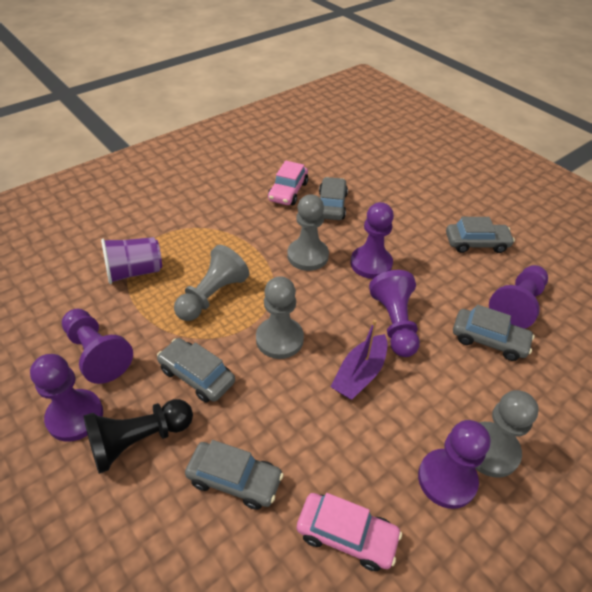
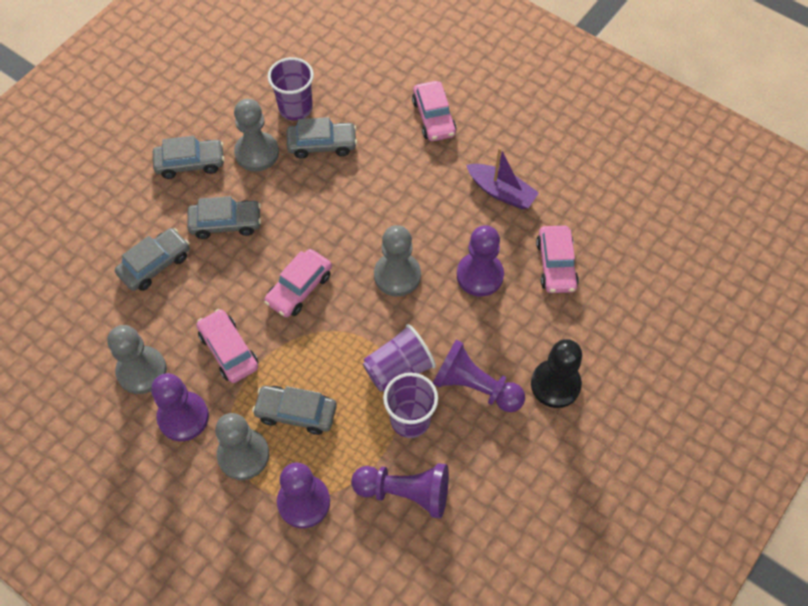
pink car: [268,160,308,205] [297,493,402,571] = 2 -> [197,309,258,383] [264,249,332,317] [412,81,457,141] [536,225,579,293] = 4
purple cup: [101,237,162,284] = 1 -> [268,57,314,121] [363,324,436,392] [383,373,438,438] = 3
purple pawn: [30,354,103,442] [62,309,133,384] [351,202,394,279] [369,270,420,357] [418,420,490,509] [489,265,548,329] = 6 -> [151,373,209,441] [277,463,330,528] [351,463,449,519] [433,340,525,412] [457,225,504,296] = 5

